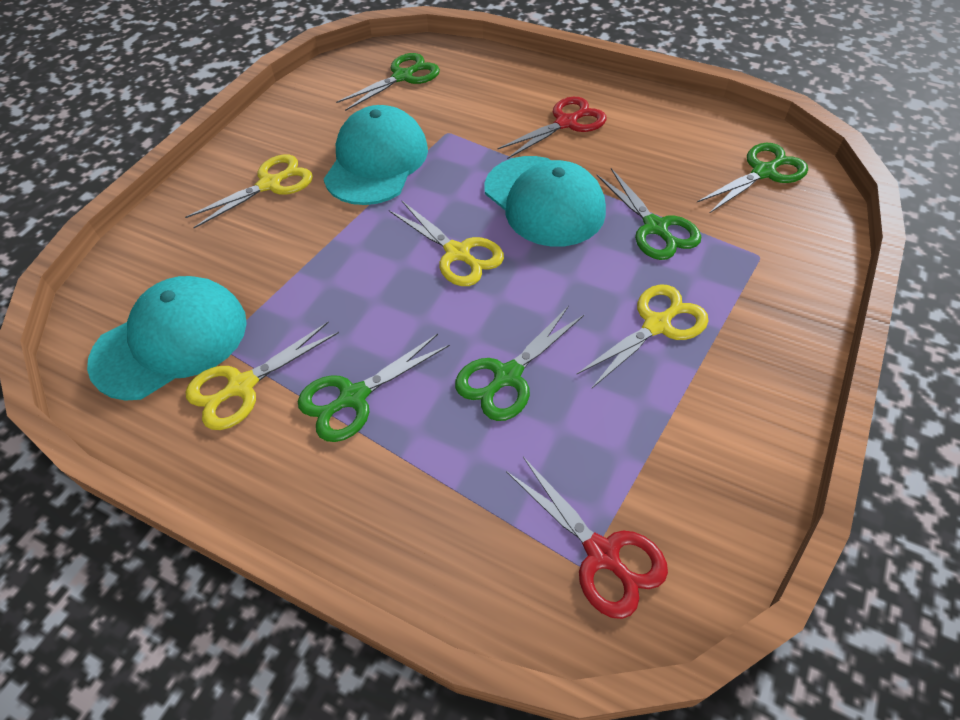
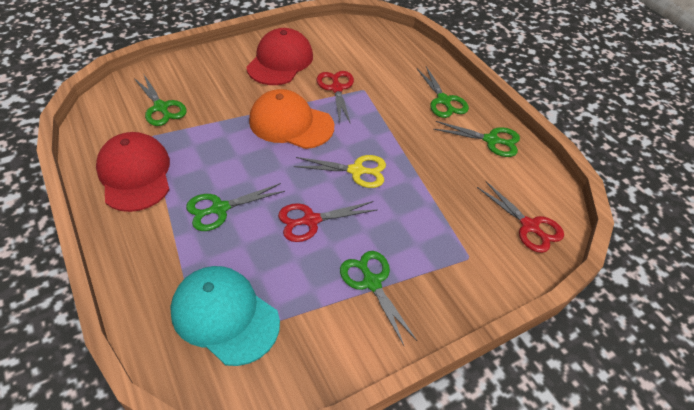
orange cap: none = 0 -> [249,89,334,149] = 1
red cap: none = 0 -> [96,132,170,212] [246,28,313,85] = 2
red scissors: [497,97,607,159] [506,457,668,619] = 2 -> [278,201,377,242] [317,71,354,124] [477,181,564,253] = 3
turquoise cap: [87,276,247,401] [324,105,428,205] [484,156,606,247] = 3 -> [170,266,280,366] = 1
yellow scissors: [185,154,313,228] [186,322,339,430] [389,201,504,286] [576,285,708,389] = 4 -> [294,155,386,188] = 1

